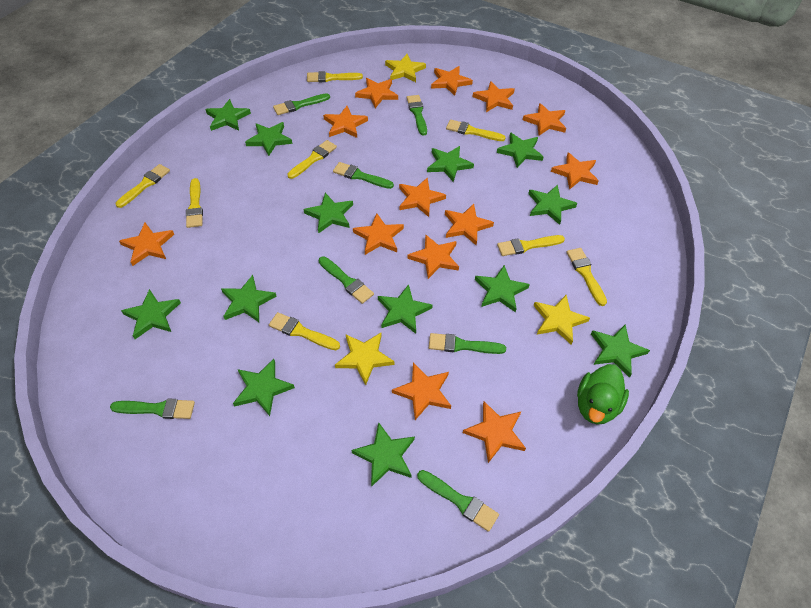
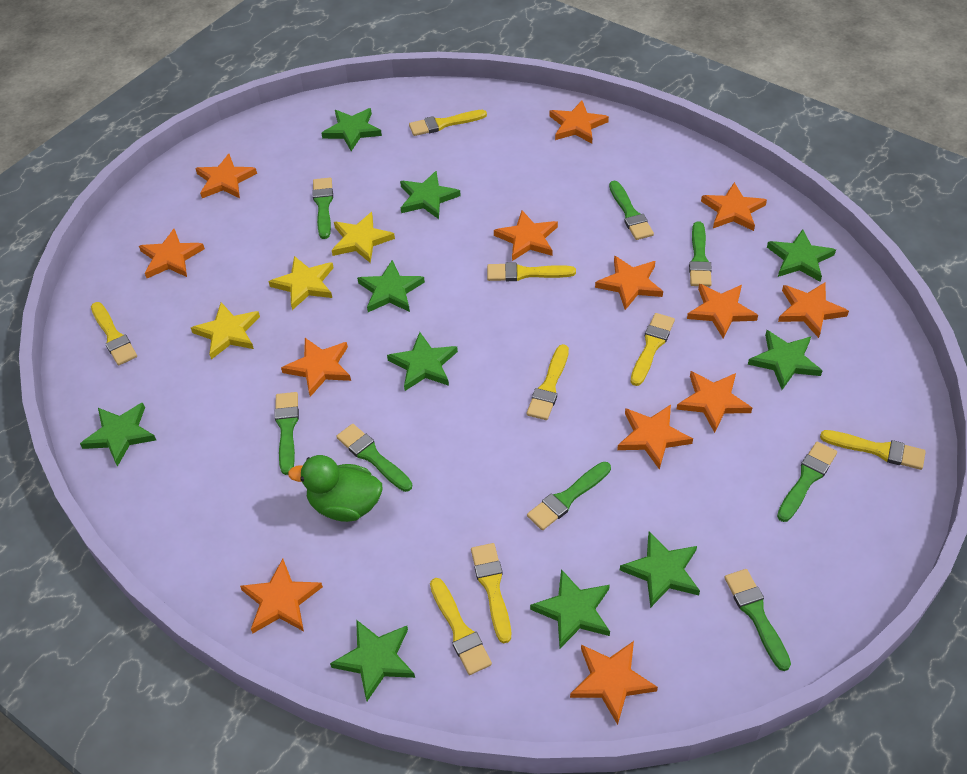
green brush: [110,398,195,419] [273,93,330,115] [319,257,374,304] [333,162,394,189] [407,95,427,135] [417,470,499,532] [429,333,506,354] = 7 -> [275,392,299,475] [313,178,333,239] [336,424,412,492] [527,462,611,530] [609,180,654,240] [689,221,712,287] [724,569,791,671] [777,441,837,522] = 8
green star: [121,289,181,339] [205,99,251,131] [221,275,277,322] [233,359,295,416] [245,122,292,156] [303,193,353,234] [351,422,415,487] [378,285,433,334] [427,146,474,182] [475,265,530,312] [497,132,544,168] [528,185,577,225] [591,324,650,378] = 13 -> [80,403,156,467] [322,108,382,151] [330,620,415,701] [357,260,425,312] [387,332,458,391] [400,171,461,219] [530,569,610,648] [620,532,700,608] [748,330,823,390] [767,229,836,282] = 10

